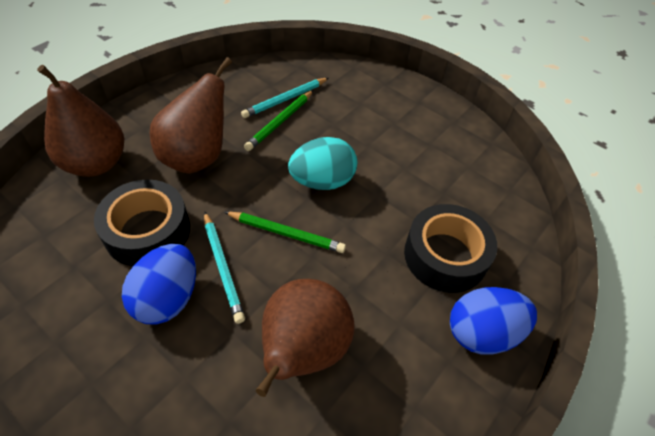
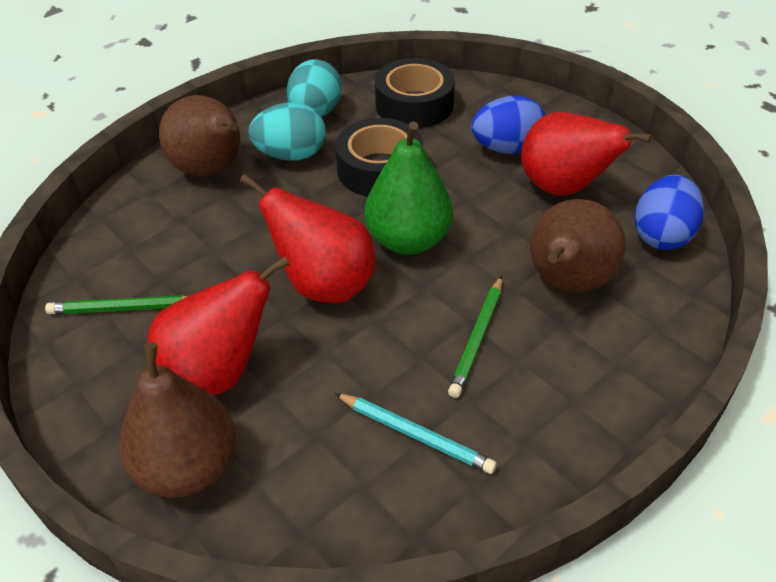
green pear: none = 0 -> [365,121,453,255] = 1
red pear: none = 0 -> [147,256,290,396] [240,174,376,303] [521,112,653,196] = 3
turquoise egg: [288,137,357,190] = 1 -> [248,102,326,161] [287,59,342,117] = 2
turquoise pencil: [204,212,245,324] [241,78,329,118] = 2 -> [335,393,497,474] = 1

